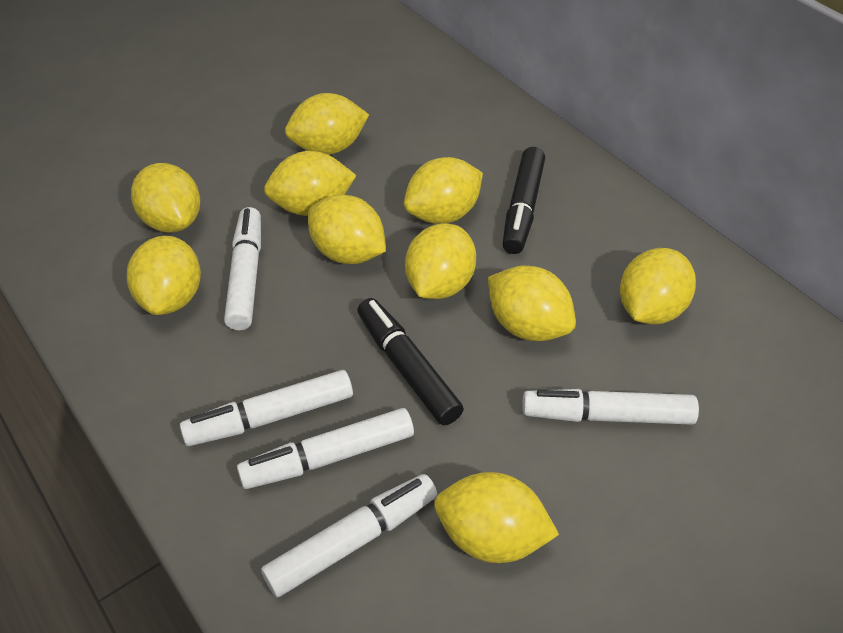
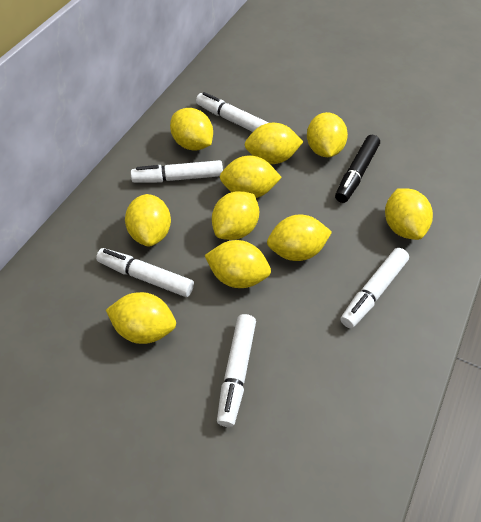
black marker: [357,298,464,425] [503,147,545,254] = 2 -> [335,135,380,203] = 1

